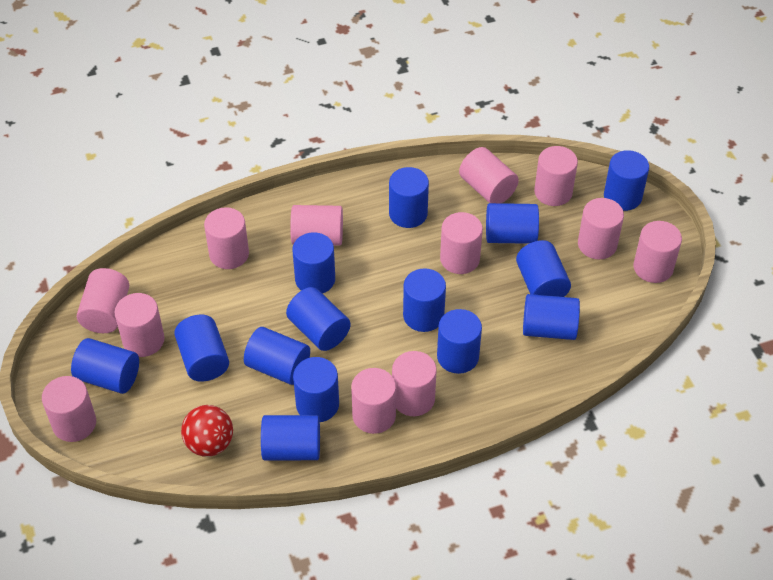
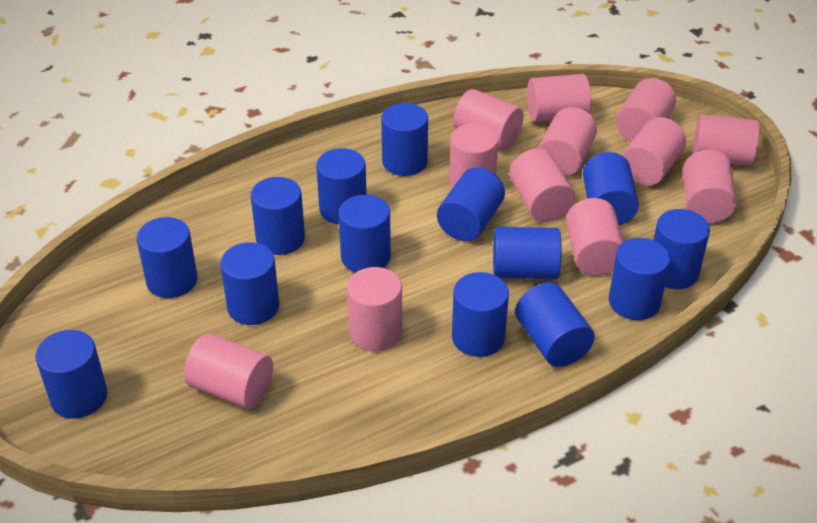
red ball: [181,405,233,457] = 1 -> none = 0

